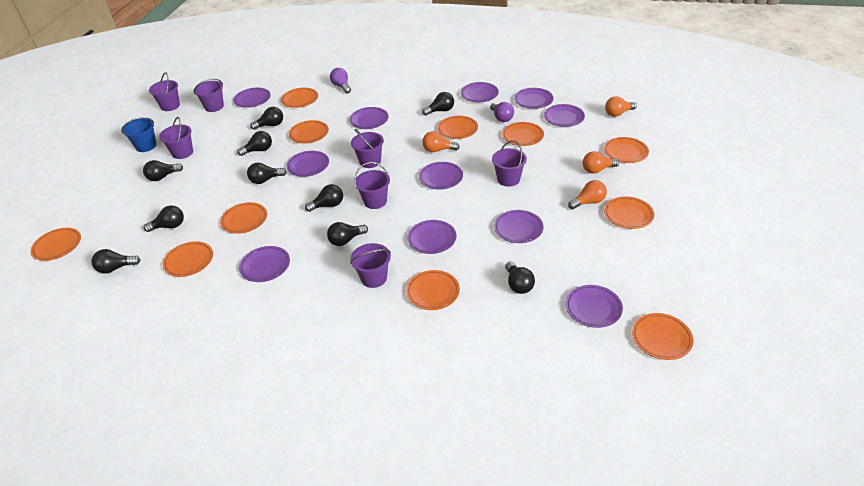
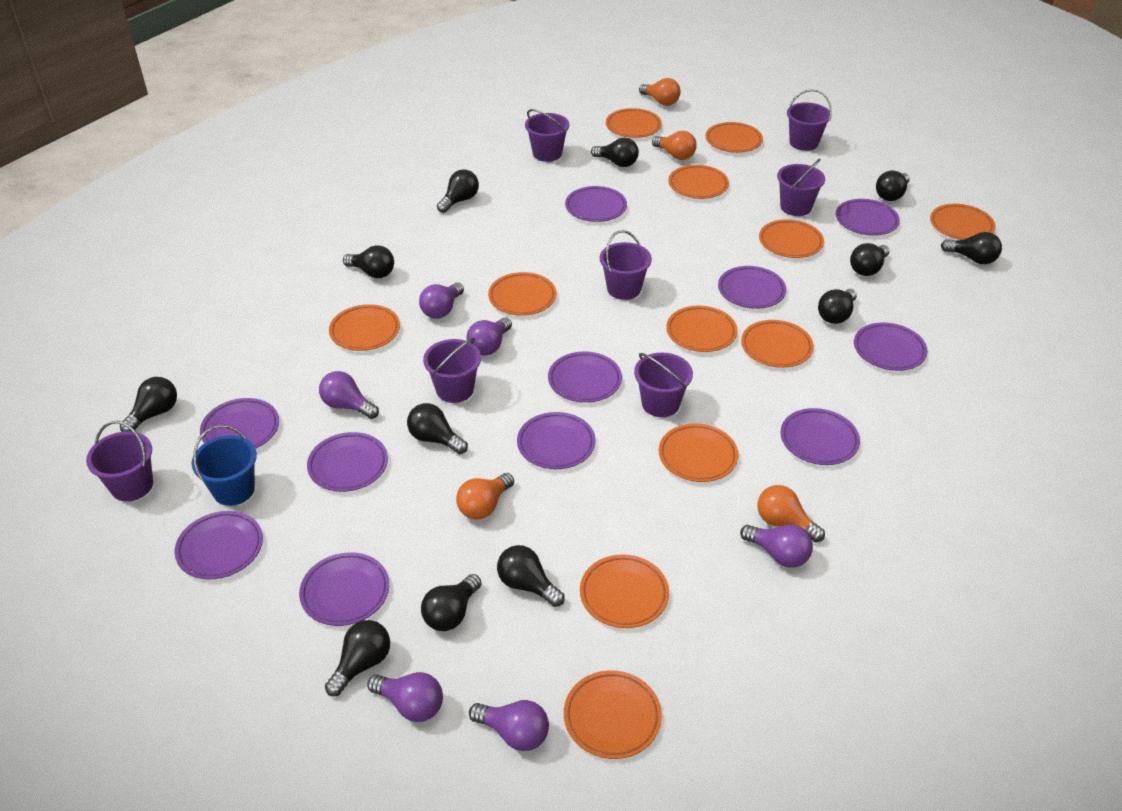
black light bulb: [92,249,140,273] [143,160,183,181] [144,205,184,232] [237,131,272,156] [247,163,287,184] [250,107,283,130] [305,184,343,212] [327,222,368,246] [422,92,454,116] [505,261,535,294] = 10 -> [120,377,177,432] [325,620,390,696] [343,245,394,278] [407,403,468,454] [421,574,482,631] [437,169,479,213] [497,545,565,607] [591,137,639,167] [818,289,857,324] [850,243,890,276] [876,171,910,201] [941,232,1002,264] = 12
orange plate: [31,228,81,261] [163,241,213,277] [220,202,267,234] [281,88,318,108] [289,120,329,144] [406,270,460,310] [437,116,478,139] [502,122,544,146] [604,137,649,163] [604,196,654,229] [632,313,693,360] = 11 -> [329,304,400,351] [488,272,556,316] [564,670,662,759] [580,554,669,628] [606,108,662,138] [659,423,738,482] [666,306,737,352] [668,165,729,199] [706,122,763,153] [741,320,814,368] [759,219,824,258] [930,204,996,240] = 12
purple light bulb: [330,68,351,93] [490,102,514,122] = 2 -> [319,371,379,419] [368,672,443,722] [419,282,464,318] [467,317,512,356] [469,700,549,751] [740,525,813,568] = 6

